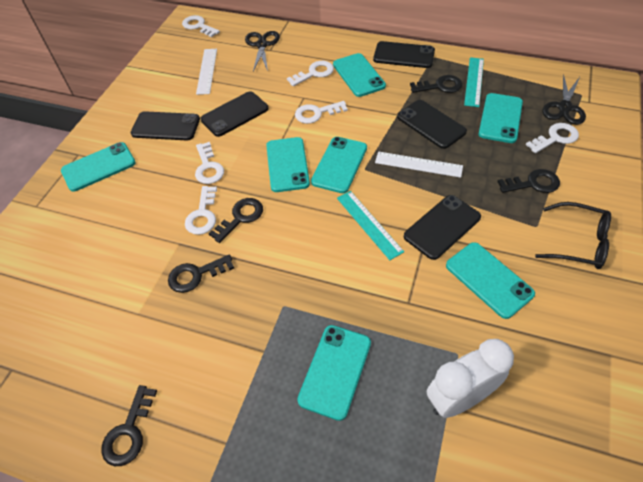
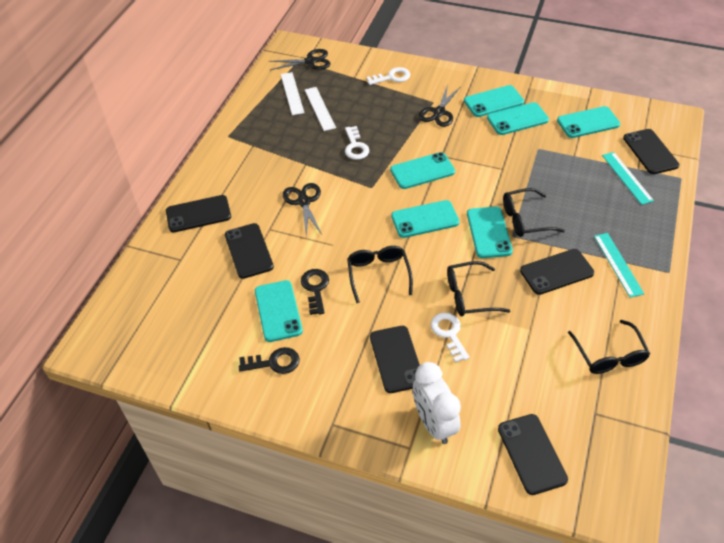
black glasses: [535,202,611,269] = 1 -> [347,246,413,303] [447,261,510,317] [503,188,565,237] [568,320,650,374] = 4
black key: [101,385,157,466] [168,254,234,293] [209,198,263,243] [410,75,462,93] [497,169,560,193] = 5 -> [238,347,299,374] [301,269,329,315] = 2
black phone: [131,111,200,140] [201,91,269,137] [373,41,435,68] [397,100,467,149] [404,195,481,260] = 5 -> [166,195,231,232] [225,223,274,279] [370,326,420,393] [498,414,568,495] [520,249,594,295] [623,129,679,174] = 6
black scissors: [245,31,280,72] [542,74,586,125] = 2 -> [269,49,330,70] [283,183,322,236] [418,84,461,127] = 3
white key: [182,15,220,38] [185,186,217,235] [195,142,224,184] [287,61,334,86] [295,101,348,124] [526,123,579,153] = 6 -> [345,126,369,160] [366,67,410,85] [431,313,470,363] = 3

